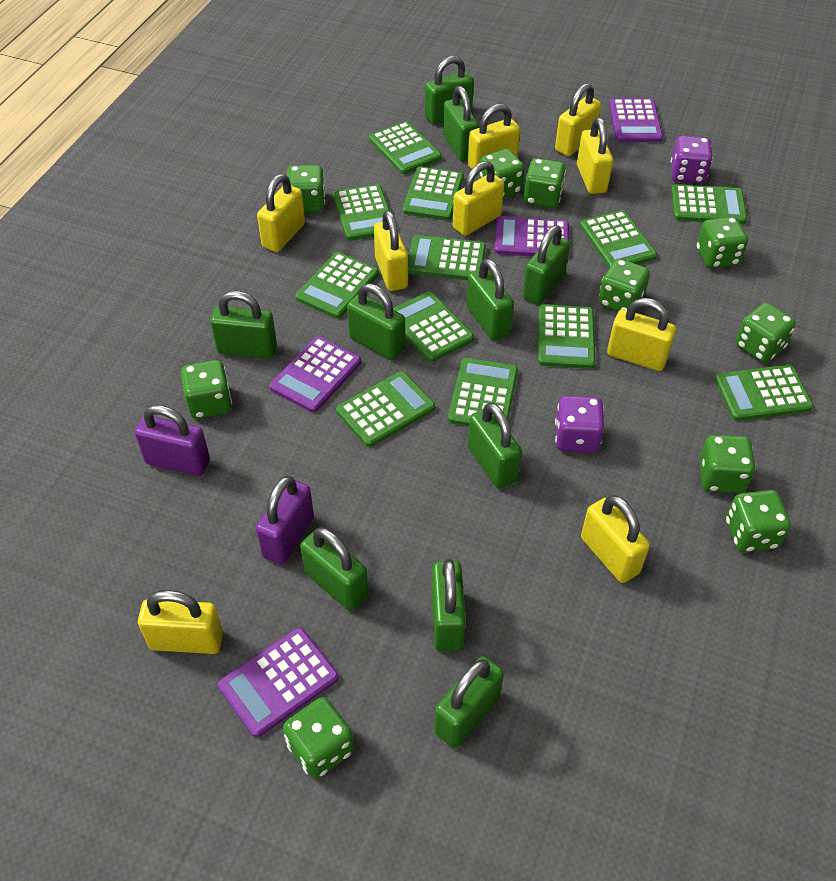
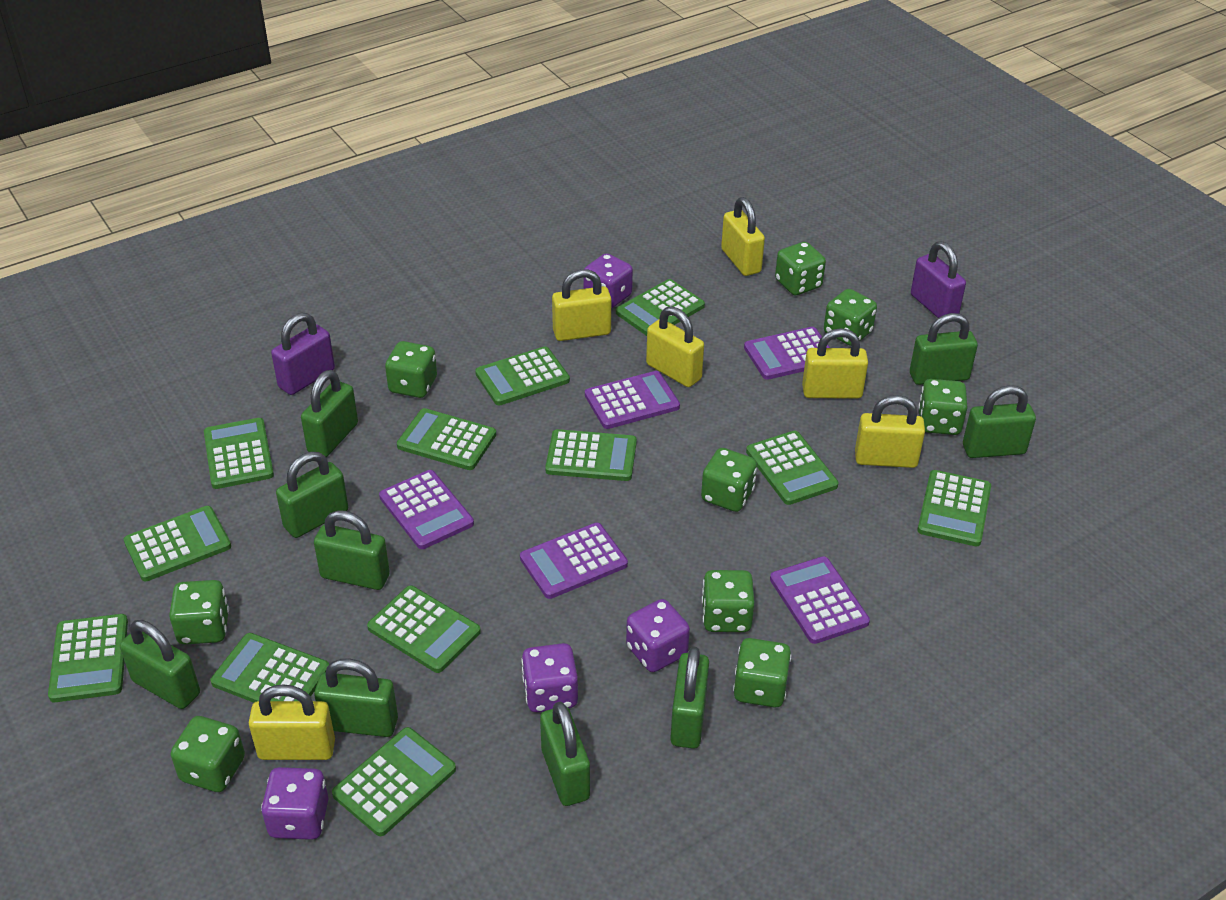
green dice: [181,360,232,419] [283,697,354,779] [287,165,325,213] [479,149,525,198] [524,158,566,208] [598,258,650,312] [697,217,748,268] [699,435,756,493] [726,490,791,552] [736,302,796,363] = 10 -> [169,580,229,645] [171,716,245,792] [385,341,437,398] [701,448,757,512] [702,570,755,632] [733,638,791,708] [775,242,826,295] [824,289,877,346] [918,379,968,435] = 9
green padlock: [210,291,277,359] [300,527,368,611] [347,283,405,360] [425,56,474,125] [431,559,466,651] [434,656,504,748] [443,86,479,161] [466,258,514,340] [468,402,522,489] [522,225,570,305] = 10 -> [120,620,200,709] [276,452,348,538] [301,370,358,457] [314,510,390,590] [314,659,398,737] [540,702,590,806] [670,647,709,749] [910,313,978,385] [963,385,1036,458] = 9
purple calculator: [218,628,339,738] [269,336,361,413] [494,216,569,257] [609,98,663,142] = 4 -> [379,470,474,549] [520,523,628,599] [585,371,680,429] [744,327,830,380] [770,556,870,644] = 5
purple dice: [555,396,604,453] [671,136,713,184] = 2 -> [261,767,328,840] [521,643,578,712] [584,253,633,308] [626,599,690,672] = 4
yellow padlock: [138,590,223,654] [257,174,305,252] [374,210,408,291] [453,161,504,236] [468,104,520,169] [555,83,601,156] [577,117,613,194] [581,495,650,583] [607,298,676,371] = 9 -> [249,684,335,760] [552,269,611,341] [646,306,704,387] [721,197,765,276] [802,328,868,399] [855,395,925,468] = 6

